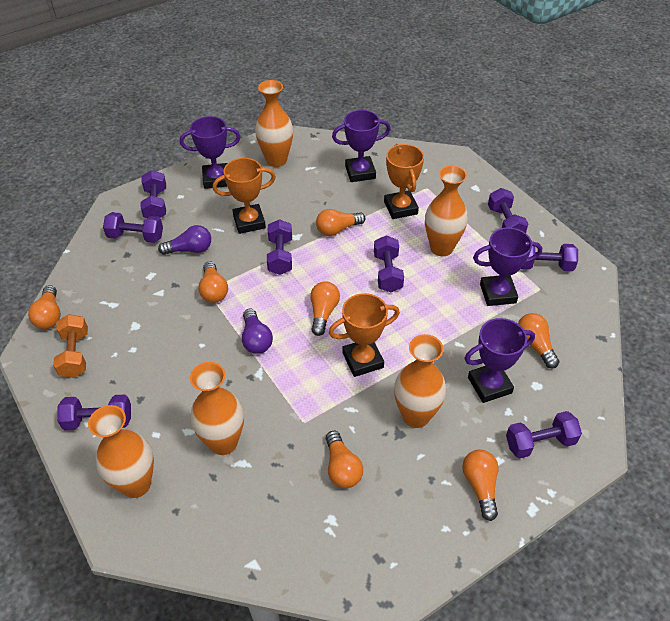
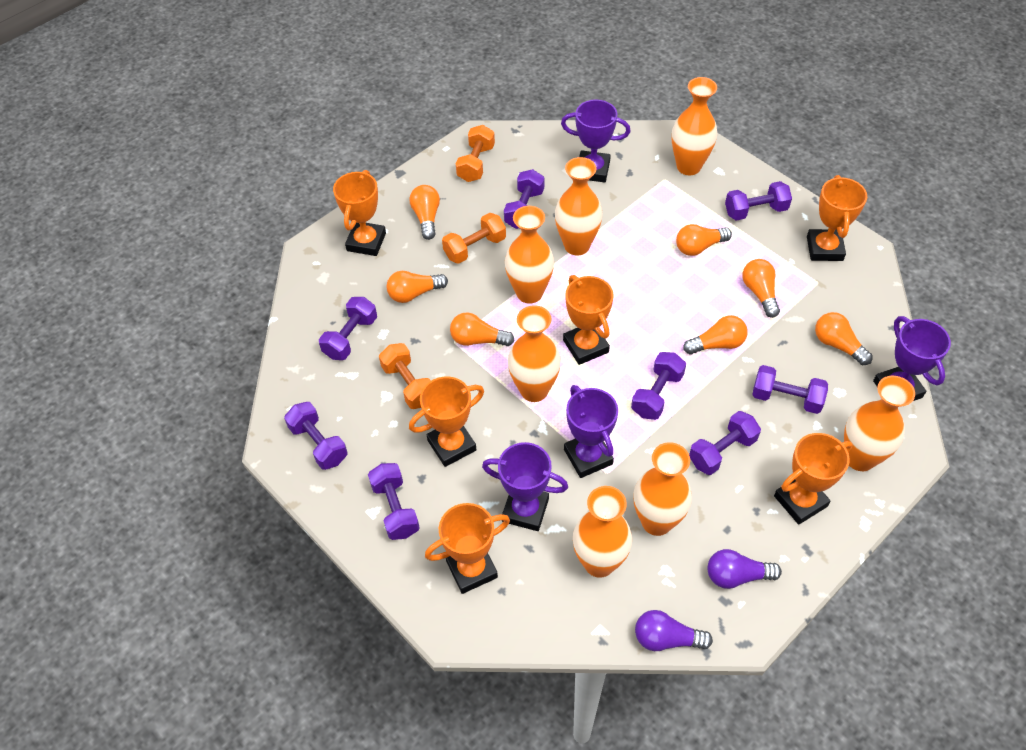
orange dumbbell: [53,314,88,378] = 1 -> [379,343,431,409] [442,213,506,264] [456,125,495,182] = 3
orange trophy: [213,158,276,234] [329,293,400,377] [384,144,424,219] = 3 -> [333,170,386,256] [409,377,484,467] [425,503,510,594] [563,275,614,365] [774,433,853,525] [807,175,867,261] = 6
orange vase: [88,405,154,498] [190,362,244,455] [255,80,293,167] [394,334,446,428] [425,165,468,256] = 5 -> [505,206,554,304] [508,305,561,402] [555,157,603,255] [573,486,632,578] [634,442,692,536] [672,77,717,175] [844,376,915,471] = 7

